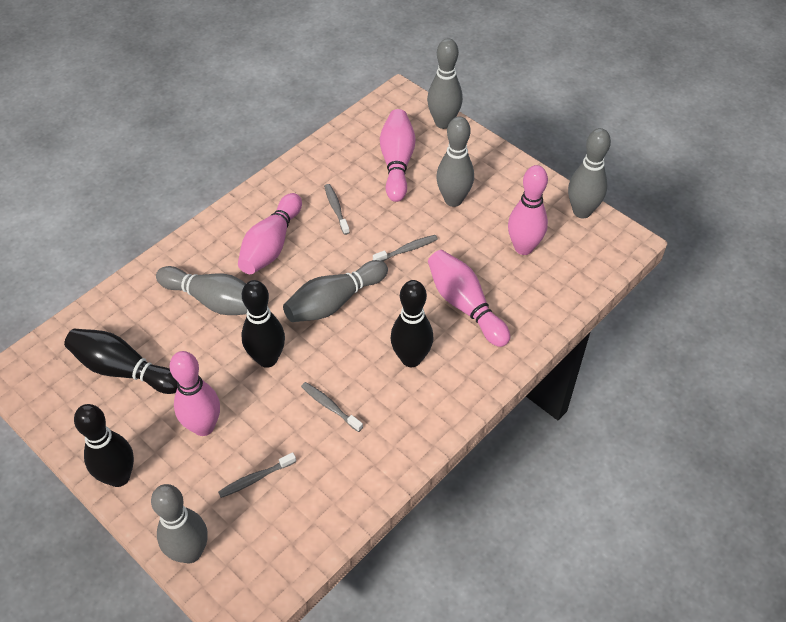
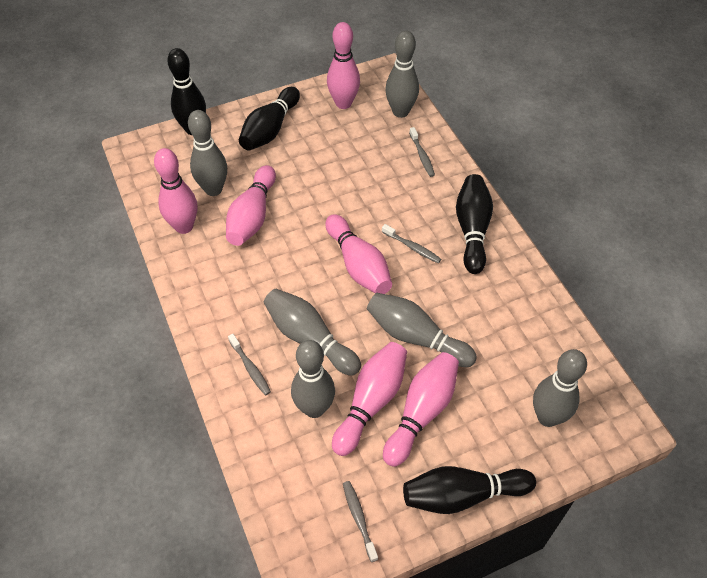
pink bowling pin: [170,351,220,436] [238,193,302,274] [380,109,416,202] [428,250,510,347] [508,165,548,255] = 5 -> [154,148,197,234] [226,165,276,246] [325,214,392,294] [327,22,360,109] [332,342,407,456] [383,352,459,467] = 6

